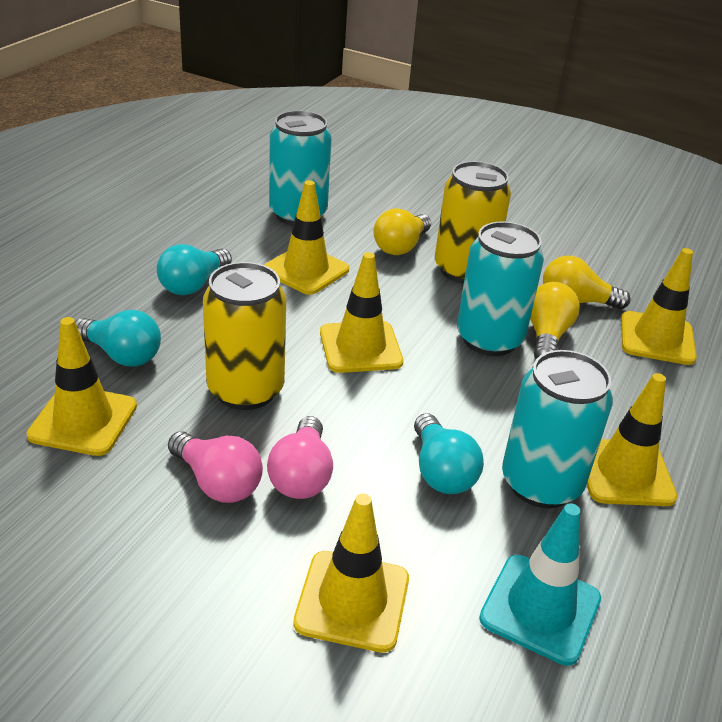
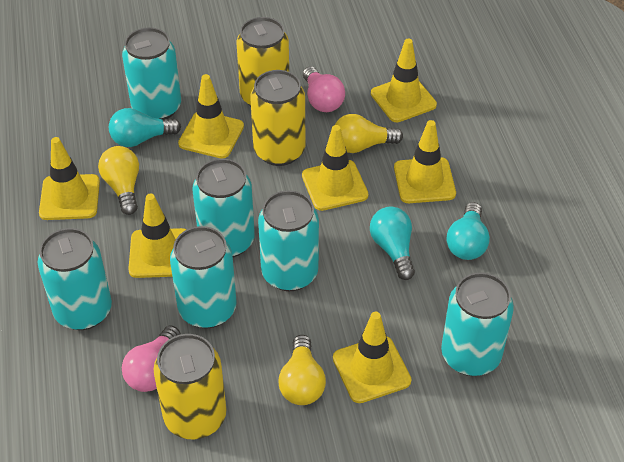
turquoise can: [269,110,332,226] [457,222,544,356] [502,350,613,508] = 3 -> [38,228,112,330] [122,28,181,120] [170,226,237,328] [192,159,255,257] [258,190,319,291] [441,272,514,376] = 6
turquoise traffic cone: [479,503,601,666] = 1 -> none = 0
yellow can: [203,262,286,410] [435,161,511,283] = 2 -> [154,334,226,439] [237,17,289,106] [250,70,305,166] = 3
yellow traffic cone: [27,317,137,456] [264,180,349,295] [293,494,409,653] [320,252,403,373] [587,373,678,506] [621,248,697,365] = 6 -> [39,137,100,220] [128,193,187,278] [178,74,244,159] [302,125,368,211] [333,312,412,403] [371,38,437,122] [394,120,456,203] = 7

